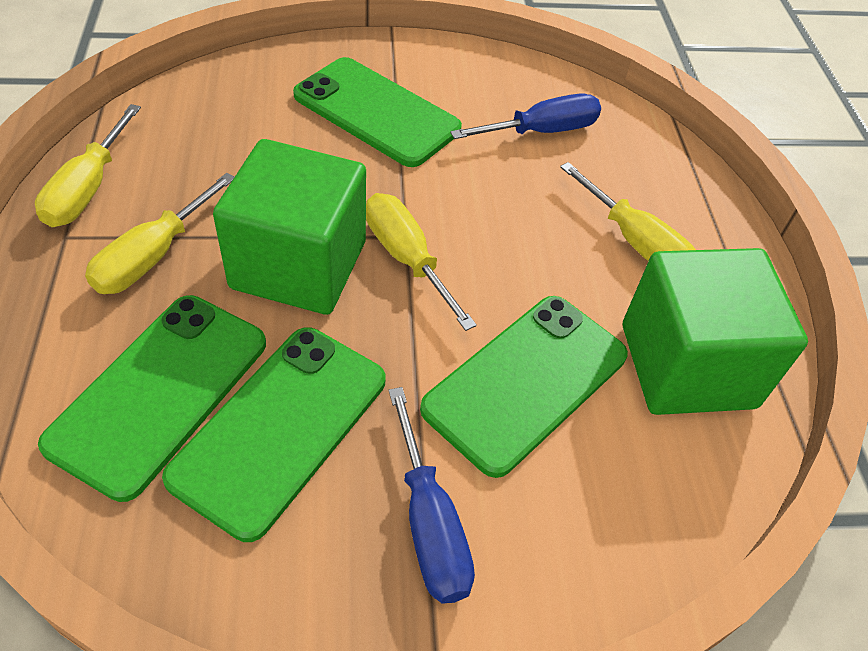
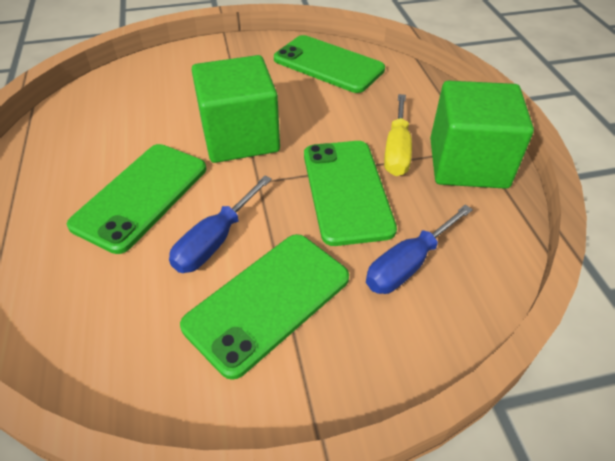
yellow screwdriver: [35,104,141,227] [85,173,234,294] [366,193,477,331] [560,162,696,261] = 4 -> [384,94,412,176] = 1

